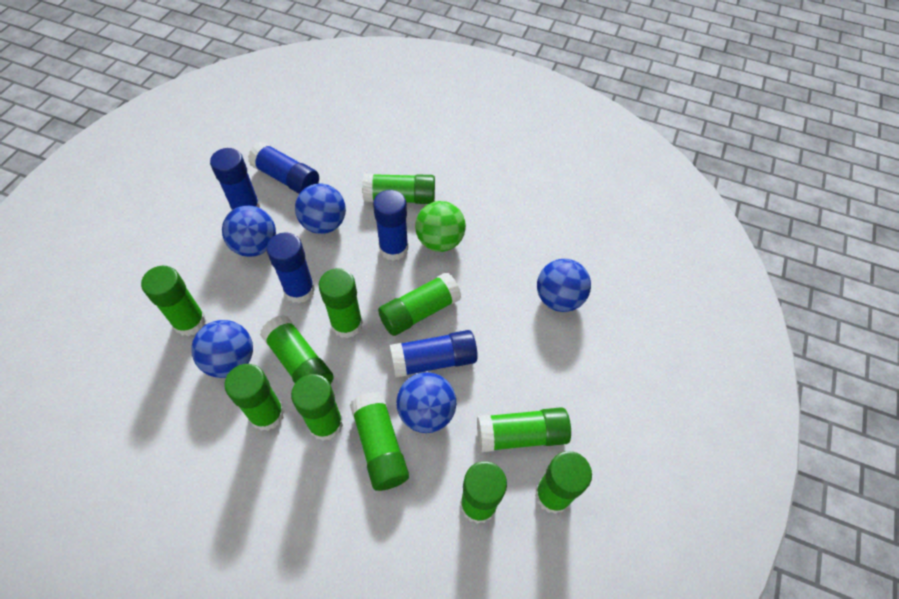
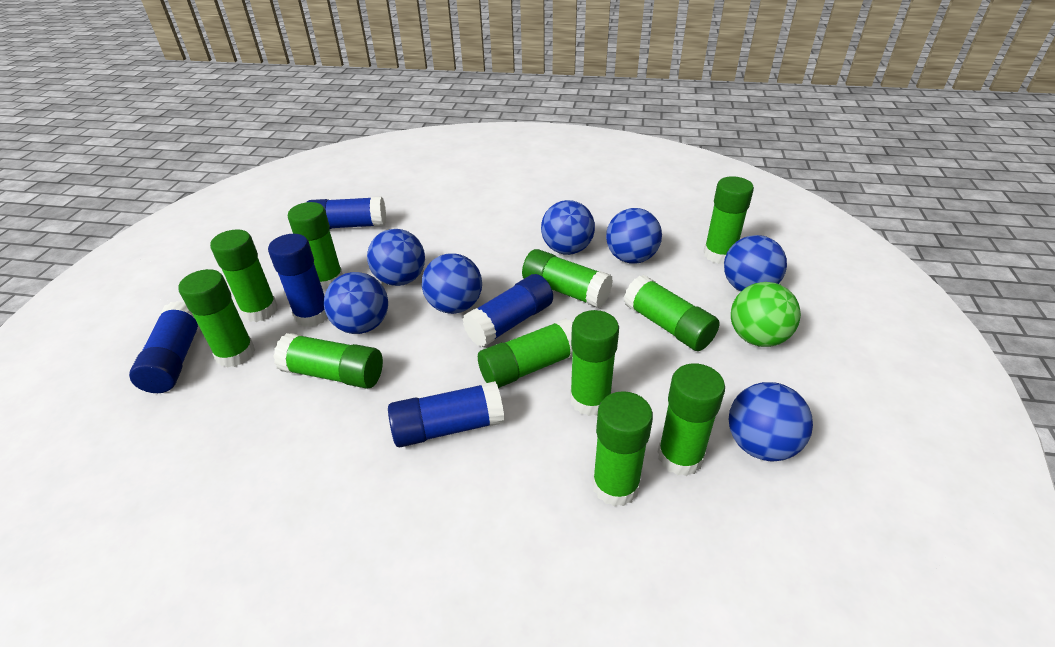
blue ball: [191,320,253,378] [222,205,276,257] [295,184,346,234] [396,372,456,433] [537,259,591,312] = 5 -> [324,272,388,334] [367,229,425,286] [422,253,482,314] [541,200,595,255] [606,208,662,264] [724,235,787,291] [729,382,813,461] = 7

